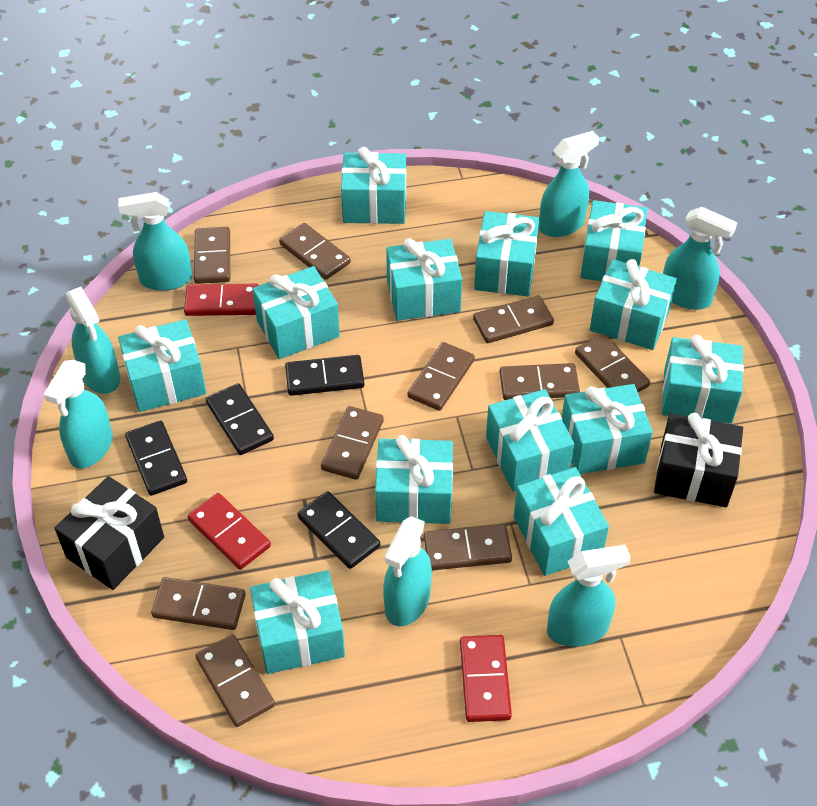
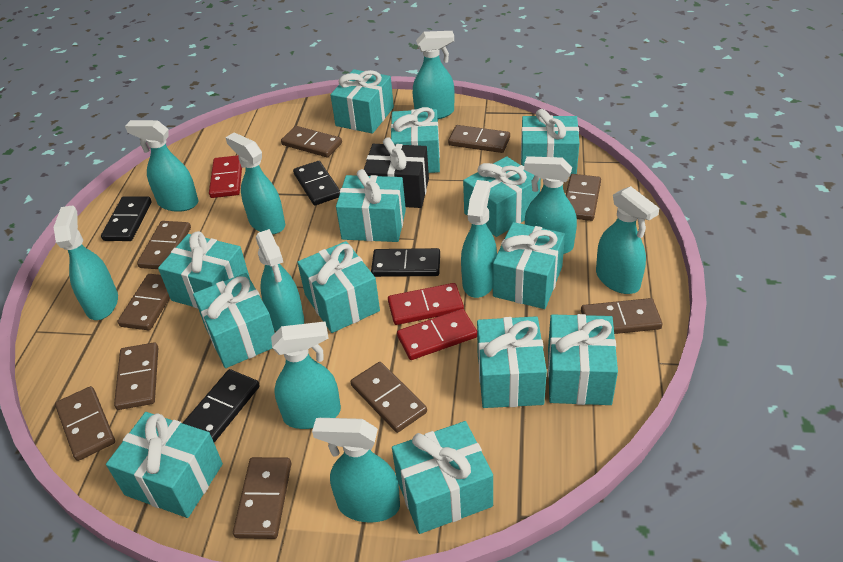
black gift: [55,476,164,590] [654,413,743,507] = 2 -> [364,137,429,208] = 1
turquoise spray bottle: [44,360,113,469] [66,287,120,394] [118,192,192,291] [383,516,432,626] [539,131,600,237] [547,545,631,647] [663,207,738,310] = 7 -> [54,205,118,320] [125,120,198,212] [225,133,285,234] [256,229,304,331] [271,322,341,429] [312,418,400,523] [413,31,455,119] [461,180,497,298] [524,156,577,254] [596,186,659,294] = 10

